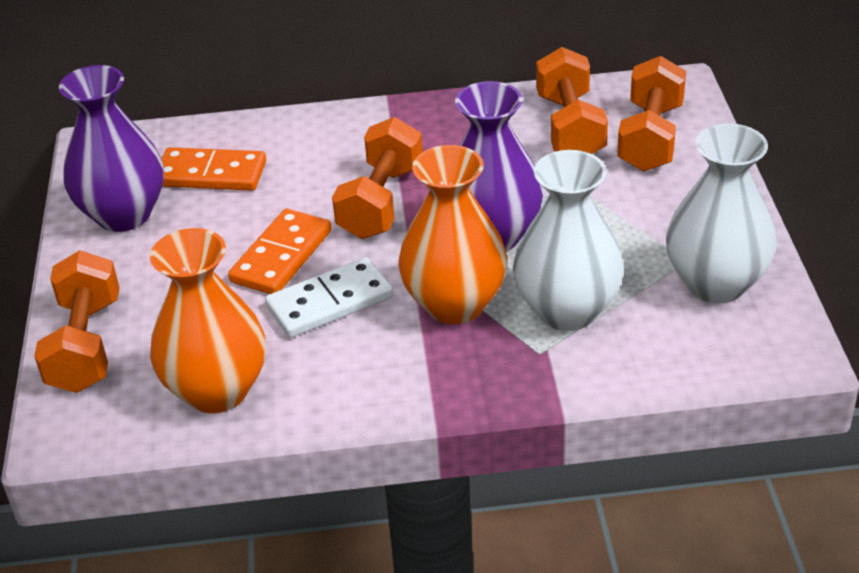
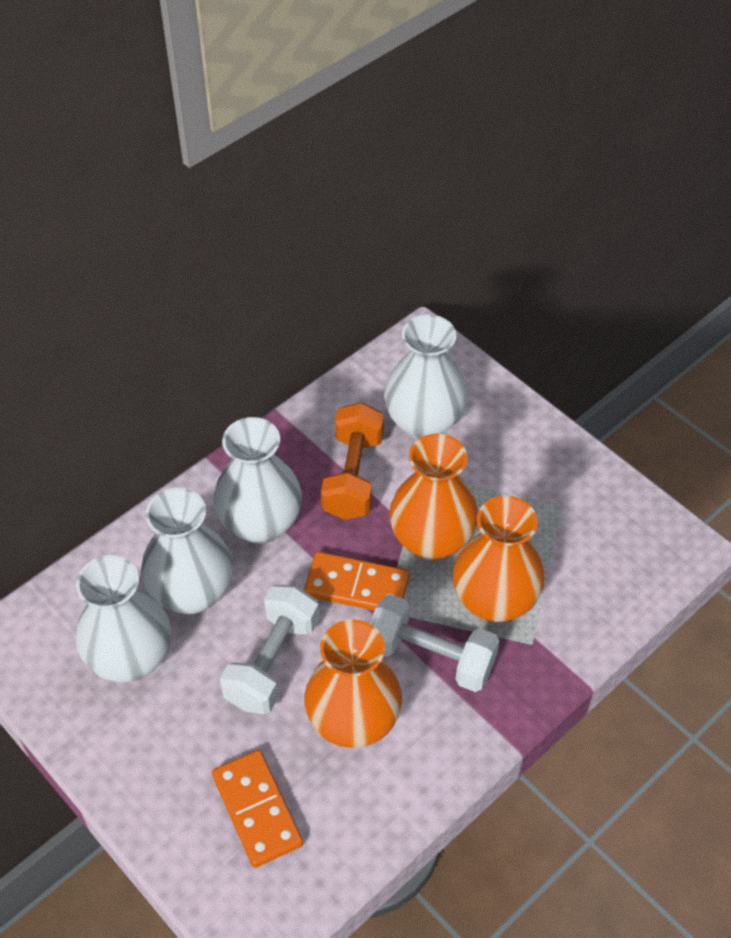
orange dumbbell: [34,251,119,393] [332,117,423,239] [536,47,608,154] [617,56,686,172] = 4 -> [321,402,384,520] = 1
orange vase: [150,228,266,413] [398,145,508,324] = 2 -> [304,619,402,748] [389,434,478,560] [453,496,545,622] = 3
purple vase: [59,65,164,232] [455,81,543,251] = 2 -> none = 0
white domino: [265,257,393,338] = 1 -> none = 0
white dumbbell: none = 0 -> [220,585,319,714] [370,594,500,692] = 2
white vase: [513,150,624,331] [666,123,777,303] = 2 -> [76,555,171,682] [141,488,233,614] [214,417,302,544] [384,314,467,439] = 4

